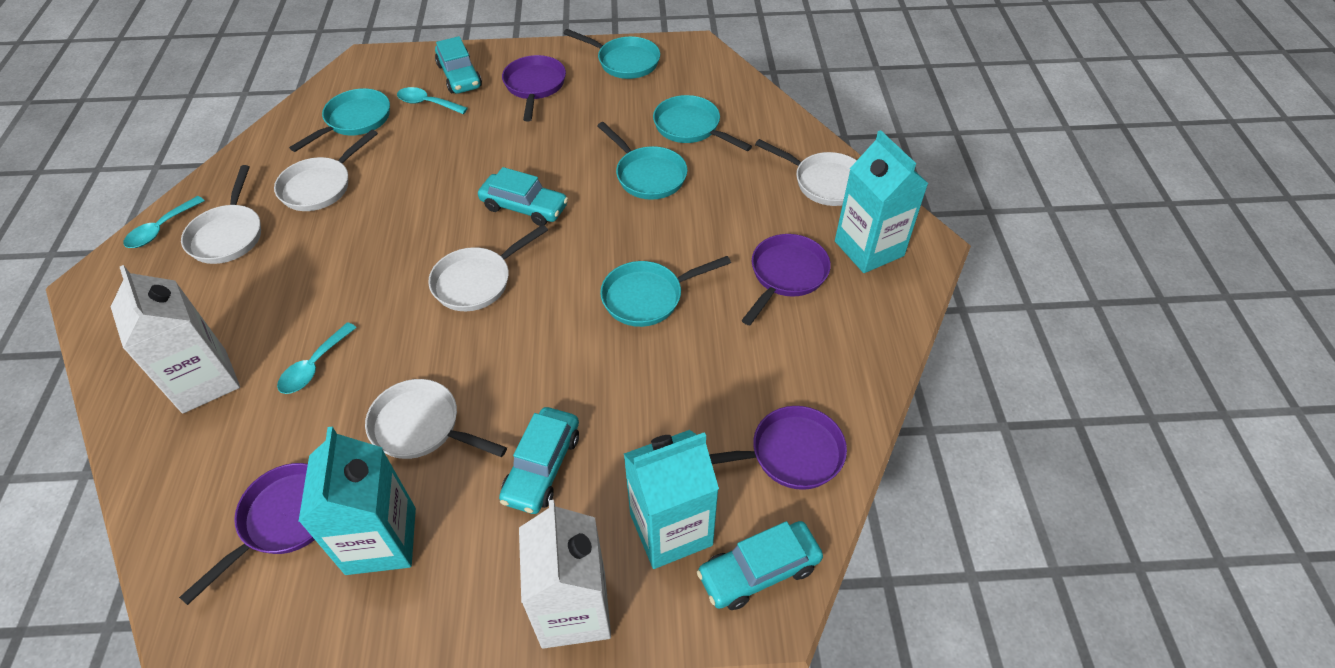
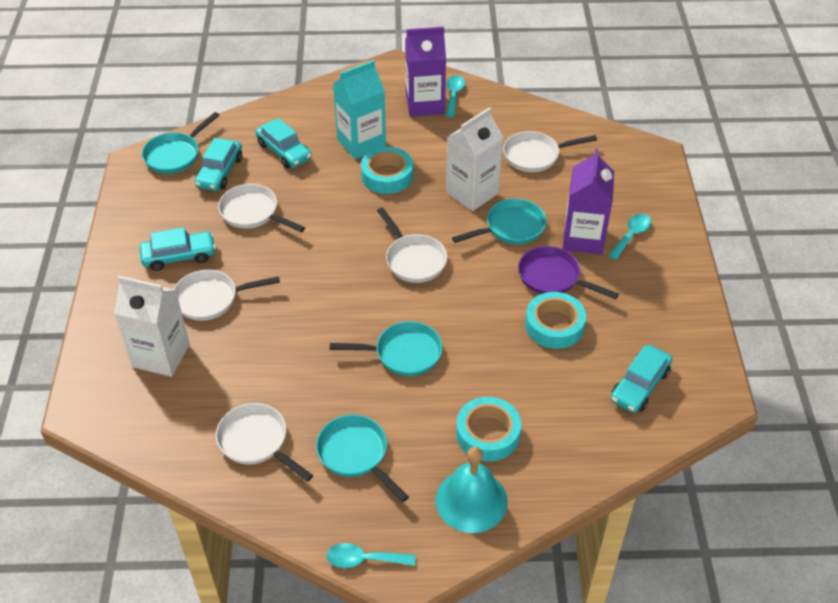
purple carton: none = 0 -> [405,27,446,117] [563,148,614,254] = 2
purple pan: [179,463,315,605] [502,55,566,121] [709,406,847,490] [742,234,831,325] = 4 -> [518,246,619,299] = 1
turquoise bell: none = 0 -> [436,447,508,533] = 1
turquoise carton: [298,427,416,575] [624,430,719,569] [835,130,928,273] = 3 -> [333,60,386,159] = 1
turquoise pan: [289,88,390,152] [563,29,660,79] [597,122,688,200] [600,256,731,327] [653,95,752,151] = 5 -> [142,112,220,174] [316,414,409,502] [330,321,443,376] [452,199,547,244] = 4
turquoise tape: none = 0 -> [361,147,413,194] [456,397,521,462] [525,292,586,349] = 3

